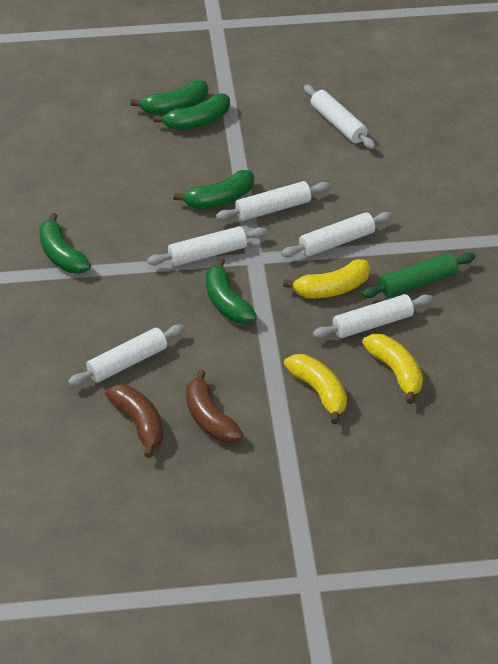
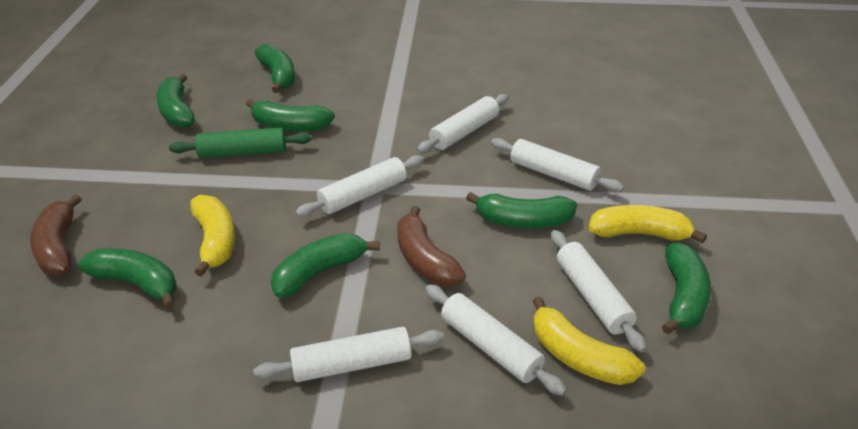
green banana: [39,213,91,274] [130,80,208,115] [153,93,230,130] [173,170,254,209] [206,258,257,324] = 5 -> [78,248,177,309] [156,74,195,128] [246,99,335,131] [254,44,295,93] [271,233,380,298] [466,192,577,228] [662,243,711,334] = 7

